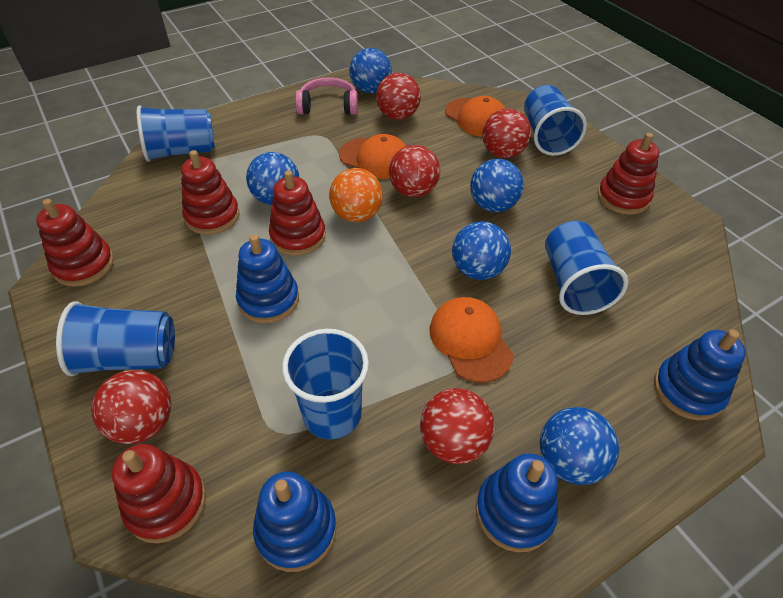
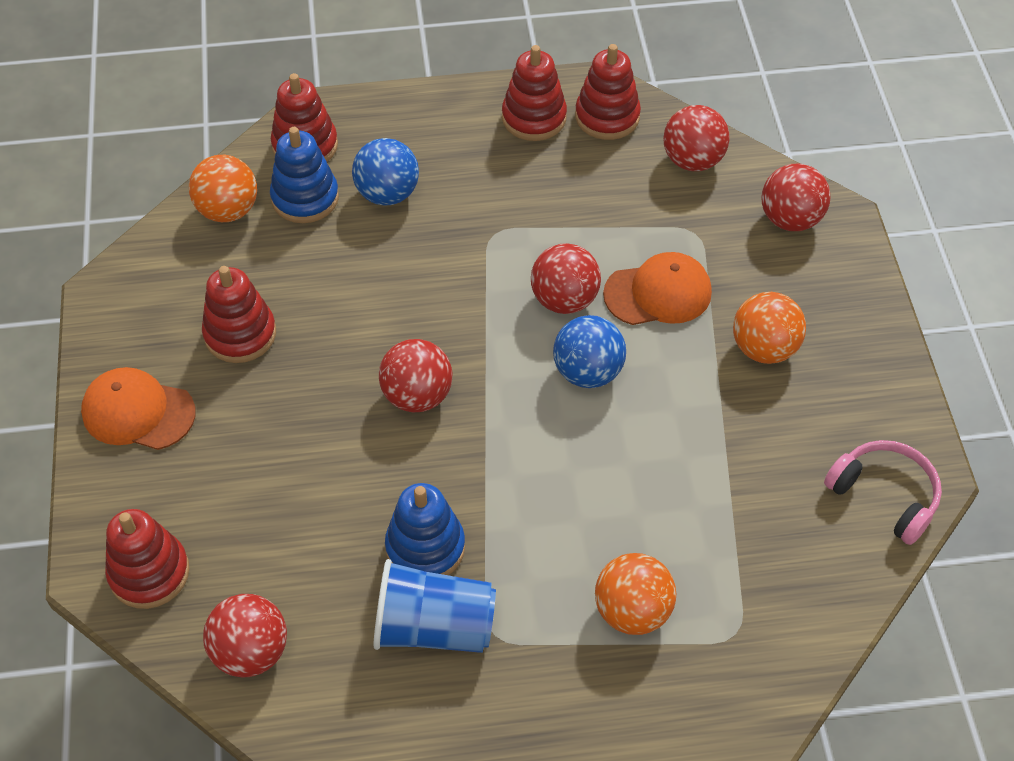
blue ball: [246,152,299,205] [349,48,392,94] [452,221,511,280] [470,159,524,212] [540,407,619,485] = 5 -> [352,138,419,206] [553,315,626,388] = 2
blue cup: [56,301,175,376] [137,105,215,162] [282,329,369,440] [524,85,587,156] [545,221,628,315] = 5 -> [373,559,496,653] = 1
blue stacking toy: [236,234,299,323] [253,472,336,572] [476,453,558,552] [654,329,746,420] = 4 -> [270,127,339,223] [385,483,465,575] = 2
orange ball: [329,168,383,222] = 1 -> [189,155,257,222] [595,553,676,635] [733,292,806,364] = 3
orange cap: [339,134,406,179] [430,297,514,383] [445,96,506,137] = 3 -> [81,367,196,450] [603,252,712,325] = 2

